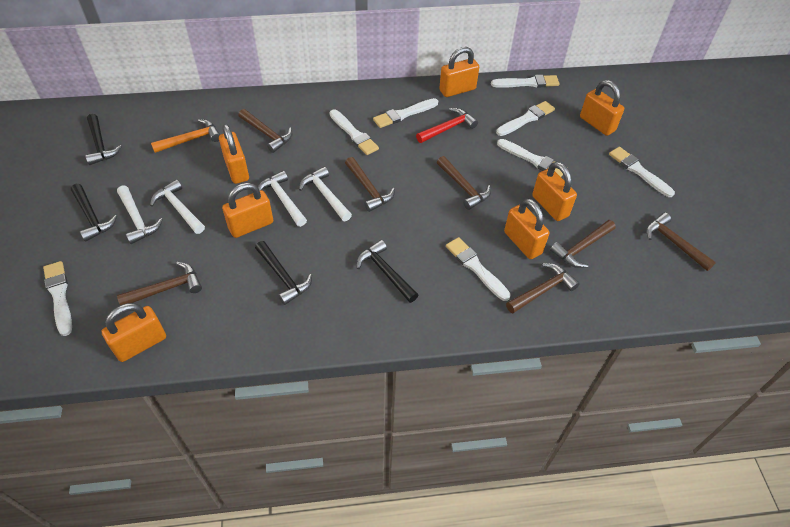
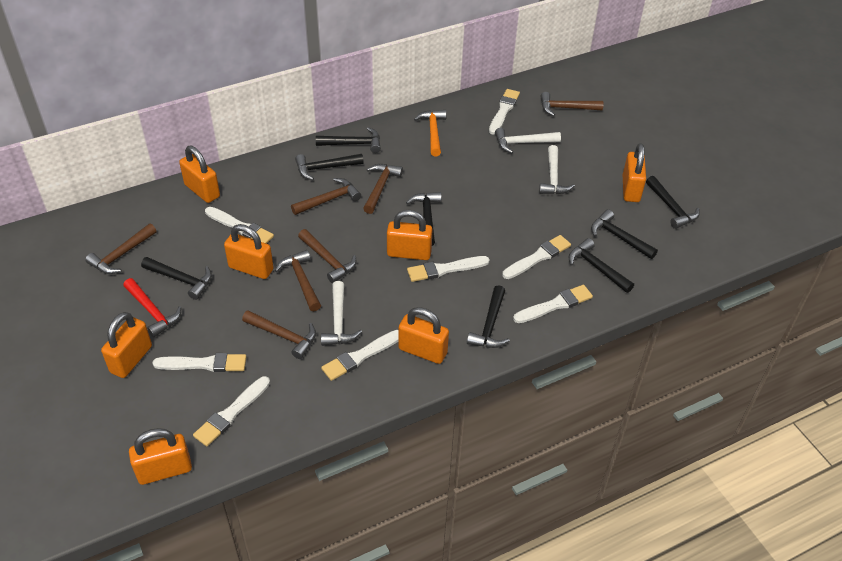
black hammer: [71,184,117,242] [85,114,122,165] [255,241,312,305] [357,240,418,303] = 4 -> [141,257,212,300] [295,154,364,180] [316,127,381,153] [406,192,442,246] [467,285,510,348] [569,238,634,293] [591,209,658,259] [646,176,700,229] = 8
white hammer: [117,185,163,244] [150,179,205,234] [258,171,307,227] [299,167,352,221] = 4 -> [321,281,362,346] [495,128,561,153] [539,145,575,194] = 3

